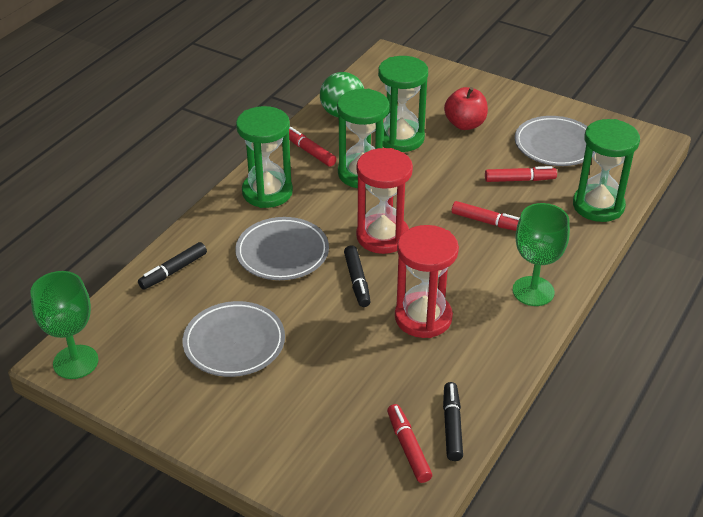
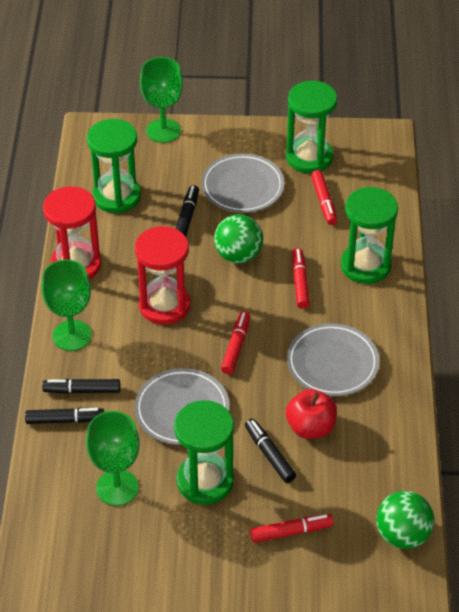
black marker: [138,242,207,289] [344,245,371,307] [443,382,463,461] = 3 -> [25,408,104,424] [42,379,120,394] [176,185,199,237] [245,418,296,483] = 4
green ball: [320,72,364,118] = 1 -> [214,214,263,264] [376,491,434,549] = 2
green goblet: [30,271,98,379] [513,203,570,306] = 2 -> [41,259,92,351] [86,411,140,506] [140,57,183,143] = 3

